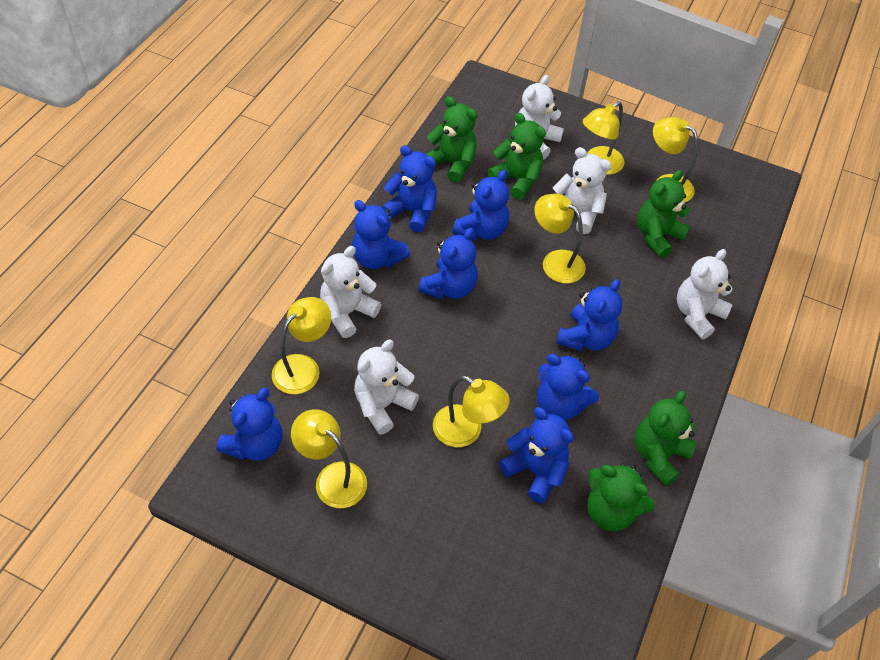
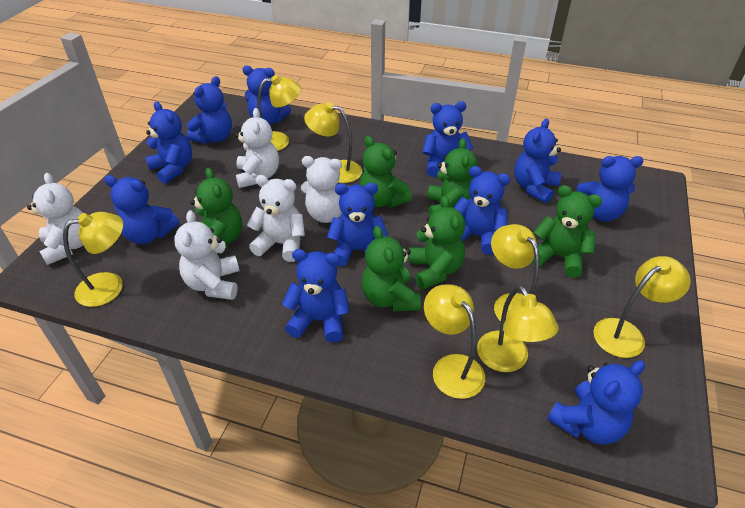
blue teddy bear: [217,387,282,461] [352,200,410,269] [382,145,437,233] [418,228,478,300] [452,170,509,241] [499,407,574,503] [537,354,599,421] [556,279,622,351] = 8 -> [104,175,179,244] [145,101,192,184] [187,76,232,144] [242,66,291,125] [282,249,350,343] [327,183,388,267] [422,101,473,177] [454,166,510,255] [514,118,561,203] [547,360,645,445] [577,156,644,222] = 11
green teddy bear: [426,96,477,183] [488,113,546,200] [587,463,655,531] [635,391,696,486] [637,170,691,258] = 5 -> [190,168,242,254] [360,136,412,208] [362,226,421,312] [409,196,465,290] [427,138,477,216] [532,185,603,278] = 6
yellow lamp: [272,297,331,394] [291,409,367,508] [433,375,510,447] [534,194,586,284] [583,102,625,175] [653,117,698,203] = 6 -> [63,212,123,307] [257,75,301,151] [304,102,362,183] [424,284,485,399] [477,285,559,372] [491,224,539,321] [593,256,691,358] = 7

